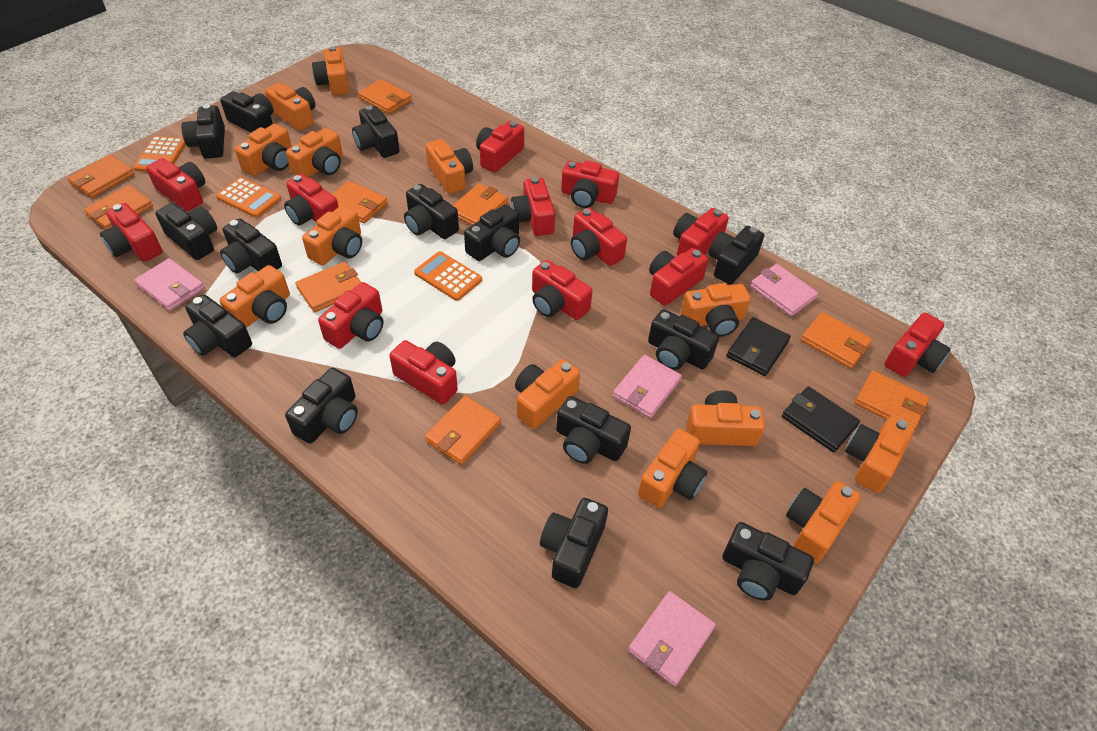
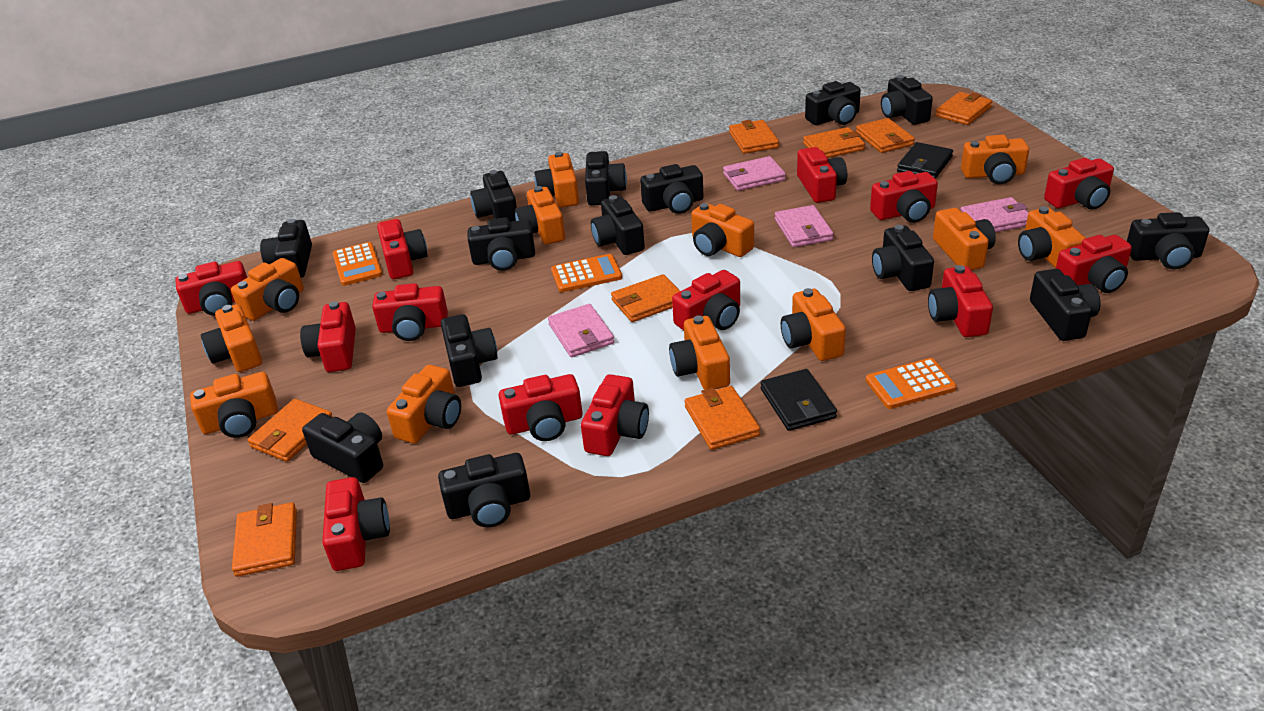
orange camera: [220,265,290,328] [235,124,292,176] [265,83,315,130] [286,128,343,177] [302,205,362,265] [312,46,350,95] [425,139,473,194] [515,359,580,429] [638,429,707,508] [681,283,751,337] [686,390,765,446] [786,481,861,564] [845,416,915,493] = 13 -> [190,372,278,438] [201,304,262,372] [231,258,304,321] [387,365,461,444] [515,186,565,245] [534,152,579,208] [669,315,730,390] [691,203,754,257] [781,288,846,361] [933,208,996,270] [961,135,1029,184] [1018,206,1086,268] = 12
orange wallet: [67,155,135,198] [84,185,153,230] [296,262,361,312] [331,181,388,223] [358,79,412,114] [425,396,501,465] [452,184,508,226] [801,312,872,369] [855,370,929,428] = 9 -> [232,502,297,577] [248,399,332,462] [611,274,680,322] [685,386,760,450] [729,120,779,154] [803,127,865,158] [856,118,915,153] [935,92,992,125] = 8

